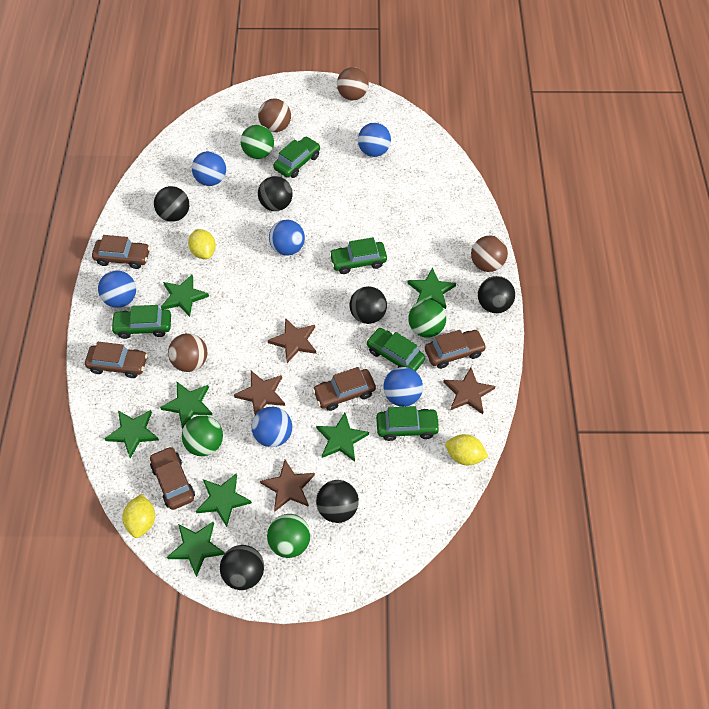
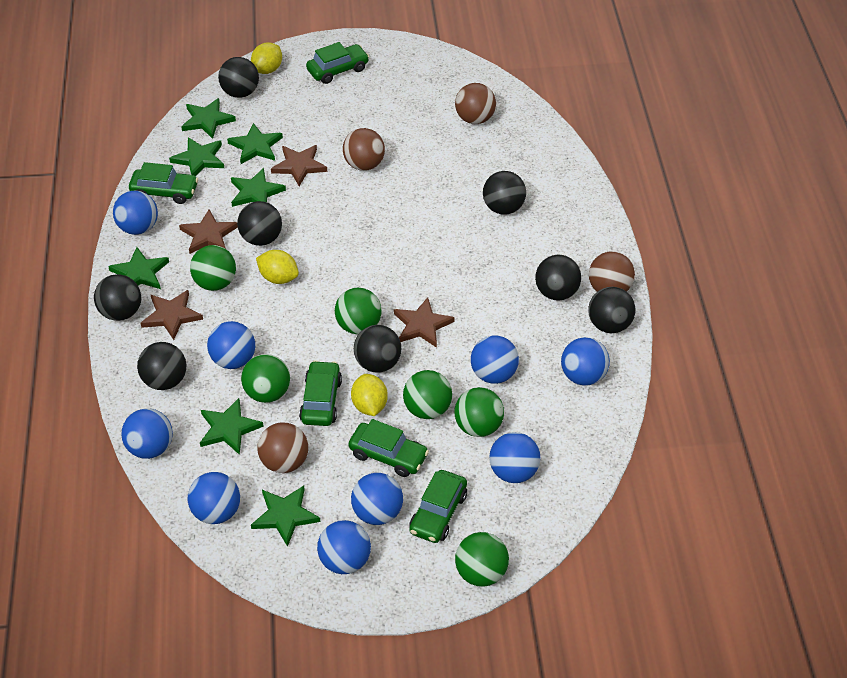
black ball: [154,186,189,222] [220,545,264,590] [258,176,293,211] [316,480,359,523] [349,286,387,324] [478,276,515,313] = 6 -> [94,274,141,321] [137,342,186,390] [218,57,259,98] [237,201,282,246] [354,325,401,373] [483,171,526,215] [535,255,581,301] [588,287,635,333] = 8
blue ball: [98,270,136,308] [192,151,226,186] [251,407,292,447] [269,219,305,256] [358,123,391,157] [384,367,423,407] = 6 -> [113,191,158,235] [122,408,173,459] [188,472,240,524] [207,321,255,369] [317,520,371,574] [351,473,403,525] [471,336,519,384] [489,432,541,483] [561,337,610,386] = 9
brown car: [85,342,148,378] [92,235,150,269] [150,446,195,510] [312,367,376,411] [425,330,487,369] = 5 -> none = 0
green ball: [182,415,223,456] [241,125,274,159] [267,514,311,558] [408,300,446,337] = 4 -> [190,245,236,291] [241,354,290,403] [335,288,382,334] [403,370,452,419] [454,387,504,437] [455,532,509,587] = 6

